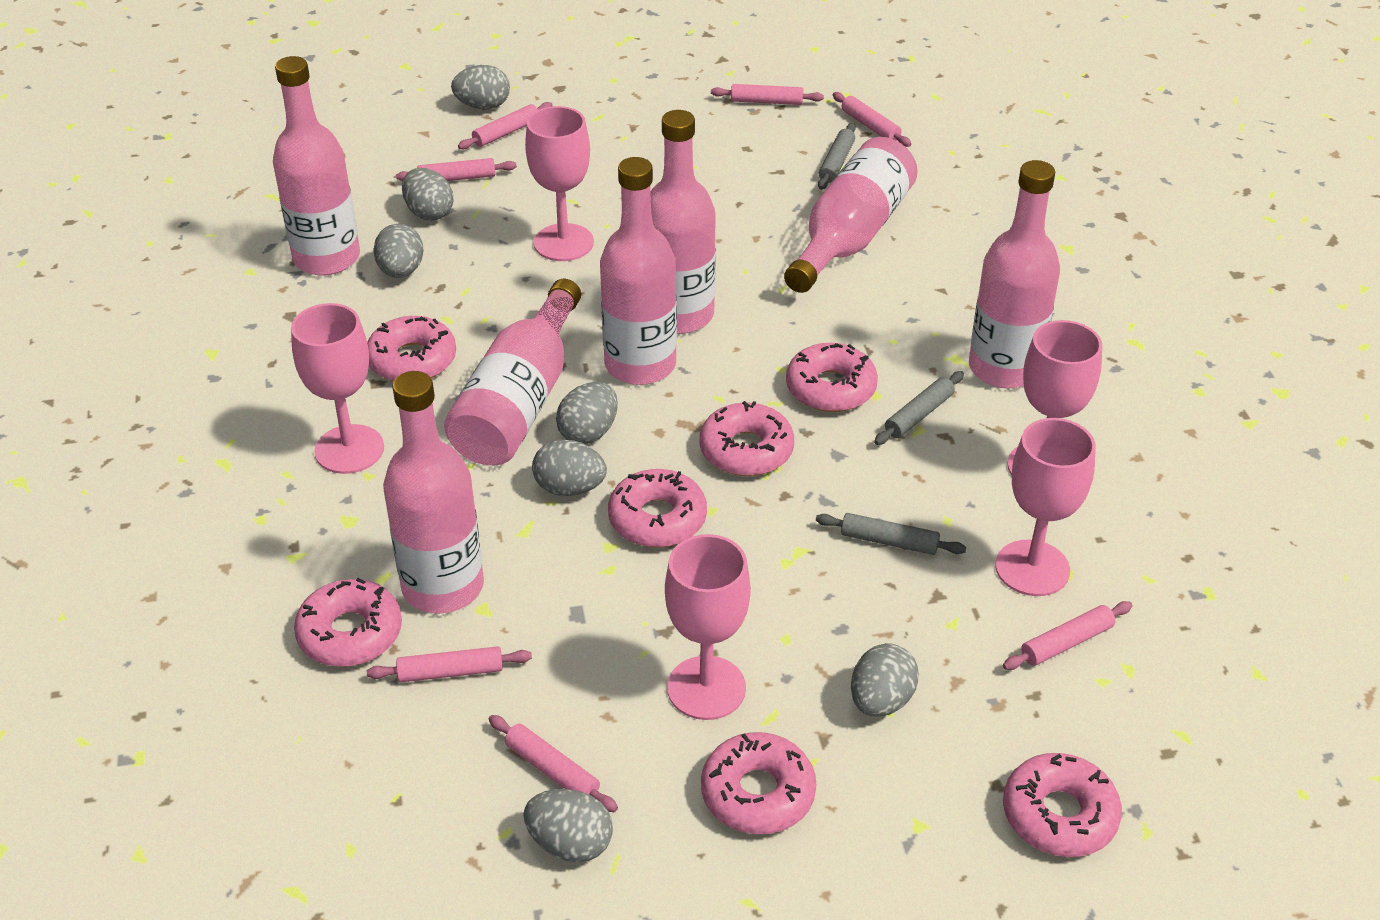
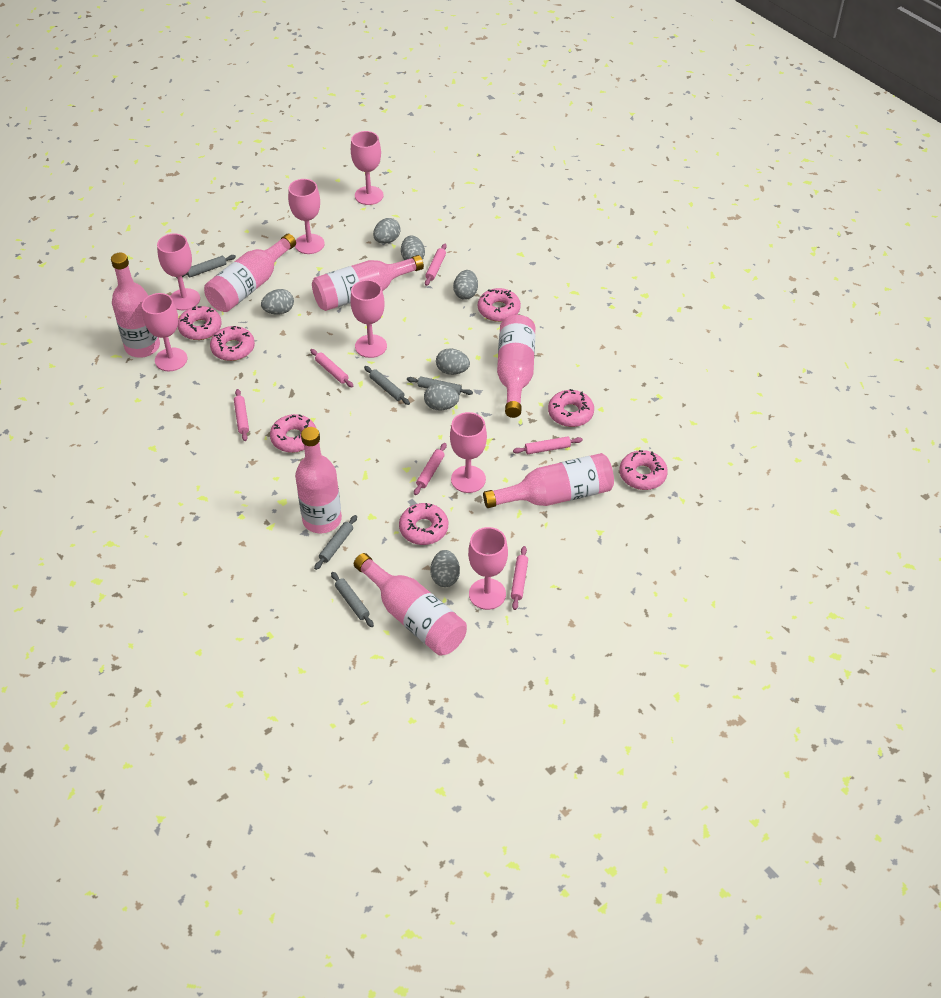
grey rolling pin: [816,513,966,555] [818,123,856,190] [874,371,964,445] = 3 -> [176,255,236,278] [314,515,357,570] [331,572,374,627] [364,366,410,405] [407,376,473,395] = 5
pink goblet: [291,303,384,474] [525,106,594,261] [665,534,751,720] [995,418,1096,596] [1007,320,1102,476] = 5 -> [142,293,187,371] [157,233,200,310] [288,179,325,254] [350,280,387,358] [351,131,384,205] [450,412,487,493] [468,527,508,610] = 7
pink rolling pin: [367,646,532,682] [396,158,517,181] [458,102,553,149] [489,715,618,812] [711,84,824,105] [833,92,911,147] [1003,601,1133,670] = 7 -> [234,389,249,441] [310,349,353,387] [414,443,447,495] [425,244,447,286] [511,546,528,610] [513,436,583,454] = 6

